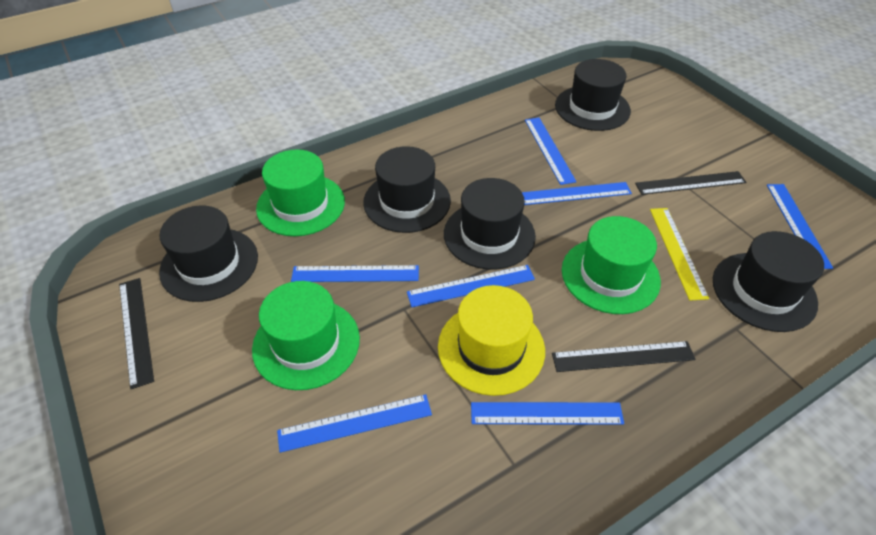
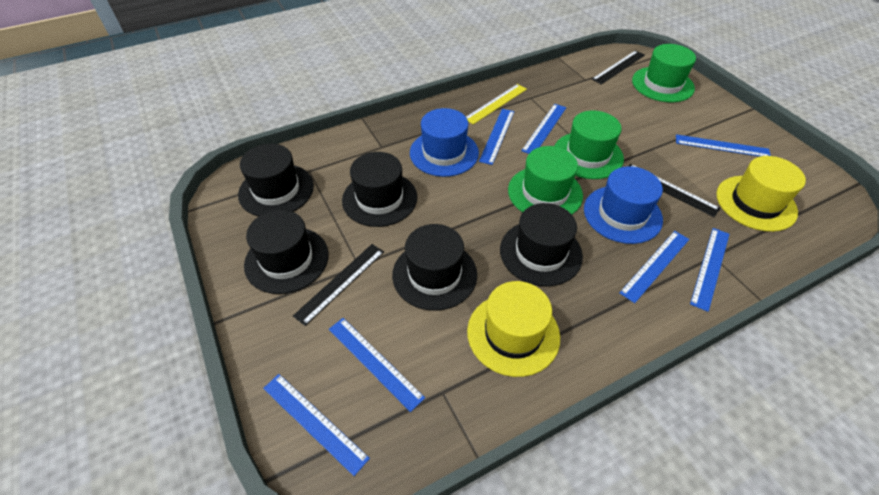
blue hat: none = 0 -> [410,108,479,177] [584,166,663,244] = 2
yellow hat: [438,285,545,396] = 1 -> [467,281,560,377] [716,156,806,232] = 2

